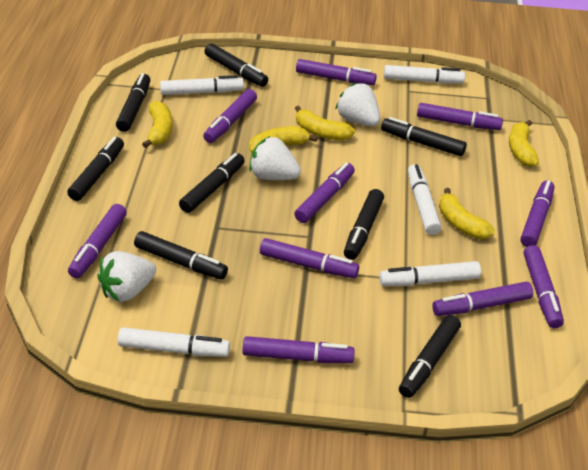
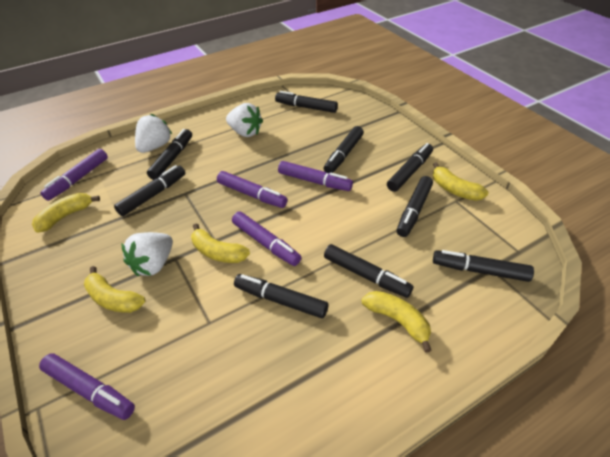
black marker: [67,137,124,201] [116,73,150,132] [134,231,228,280] [179,153,245,213] [204,43,268,87] [344,189,384,260] [381,117,467,156] [399,315,461,398] = 8 -> [114,165,185,216] [147,129,192,180] [234,274,328,318] [275,91,338,113] [324,126,364,173] [324,244,413,298] [387,143,433,192] [397,176,433,237] [433,250,534,282] = 9
purple marker: [68,204,127,278] [203,89,257,143] [243,336,355,363] [260,238,359,278] [294,163,355,223] [296,59,377,85] [417,103,503,130] [432,282,533,316] [520,181,554,247] [524,245,564,328] = 10 -> [39,353,135,420] [40,149,108,201] [217,171,288,208] [232,212,301,266] [278,161,353,191] = 5
white marker: [118,327,230,357] [160,75,244,95] [379,261,481,286] [384,65,465,83] [408,164,441,235] = 5 -> none = 0

